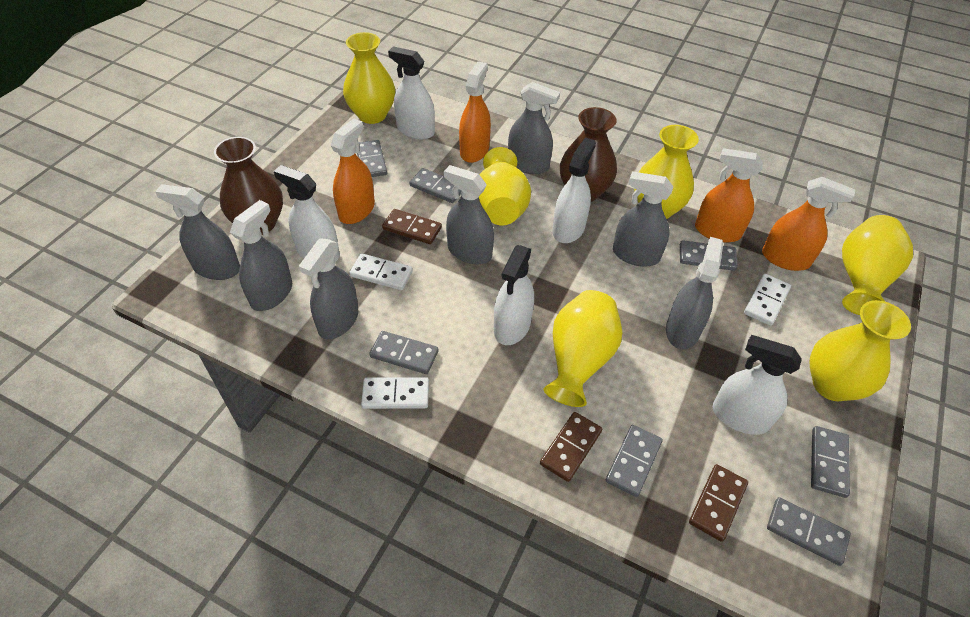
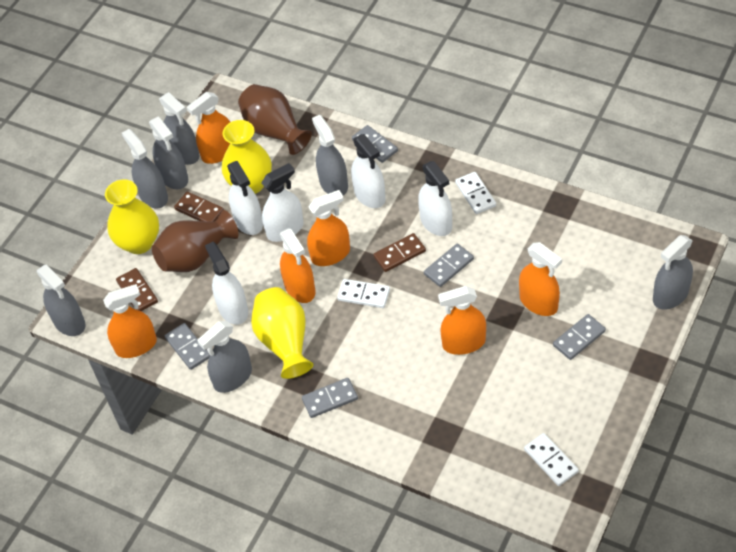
grey domino: [357,140,387,177] [369,331,438,374] [410,168,461,203] [606,425,663,497] [680,240,738,271] [767,497,851,566] [811,426,850,498] = 7 -> [165,323,210,370] [302,378,358,418] [352,125,398,163] [424,244,474,287] [553,314,606,360] = 5
orange spray bottle: [330,119,375,224] [459,61,491,163] [695,148,763,242] [762,177,855,271] = 4 -> [103,284,157,358] [187,92,230,164] [280,228,316,303] [307,190,350,266] [438,286,486,355] [519,242,562,316] = 6
yellow vase: [343,32,395,124] [479,147,531,225] [544,290,622,407] [634,125,699,219] [809,300,911,401] [842,215,913,315] = 6 -> [105,179,159,254] [222,120,272,194] [251,287,313,379] = 3

